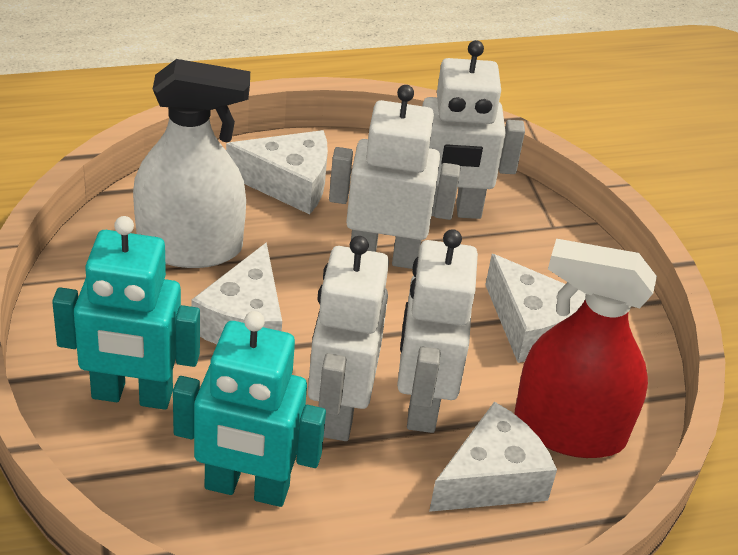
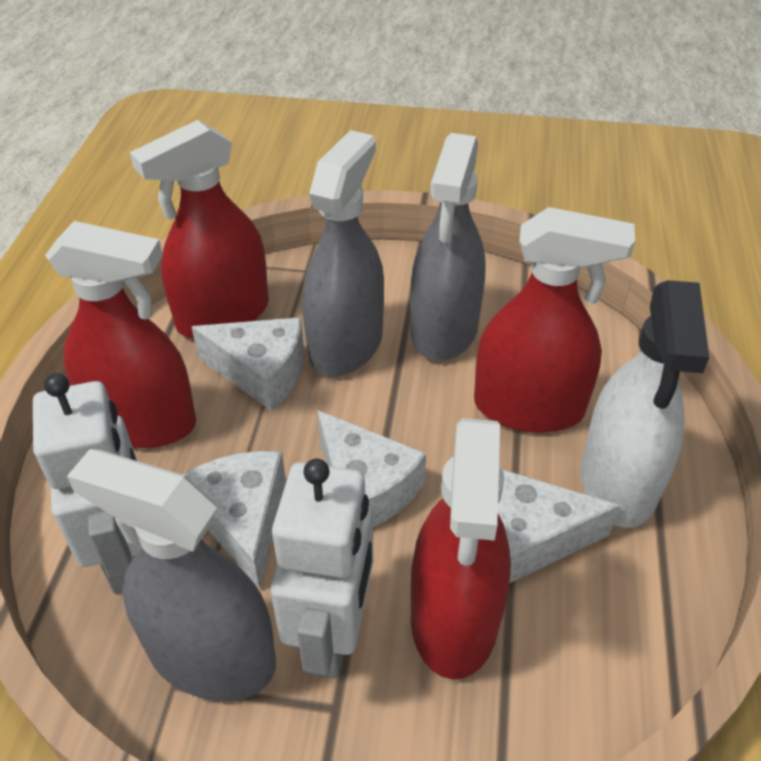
grey spray bottle: none = 0 -> [67,449,276,701] [302,130,384,377] [410,133,486,361] = 3
red spray bottle: [515,239,657,458] = 1 -> [45,221,196,448] [130,120,269,339] [411,418,511,679] [474,207,635,433] = 4
turquoise robot: [52,216,200,410] [173,311,326,507] = 2 -> none = 0
white robot: [308,236,389,441] [329,85,460,269] [397,229,478,433] [422,40,525,219] = 4 -> [33,373,142,594] [271,459,373,678] = 2

